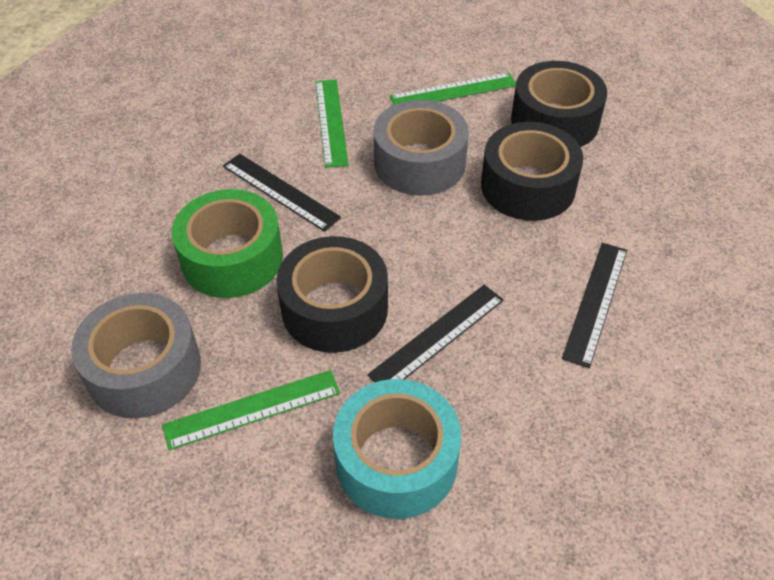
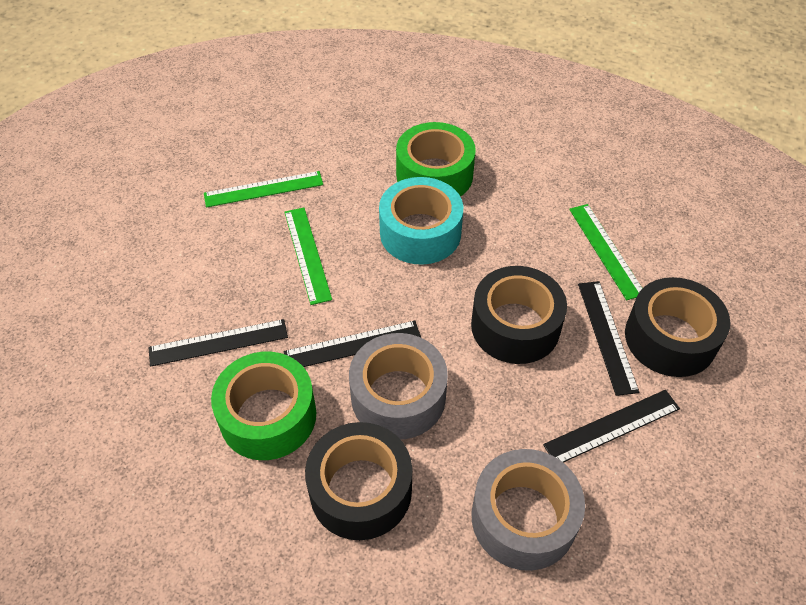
black ruler: [223,154,341,232] [367,285,504,382] [562,243,627,368] = 3 -> [148,319,288,367] [283,320,421,367] [543,390,680,463] [578,281,639,396] = 4
green tape: [172,189,283,298] = 1 -> [211,352,316,460] [396,122,476,196] = 2

